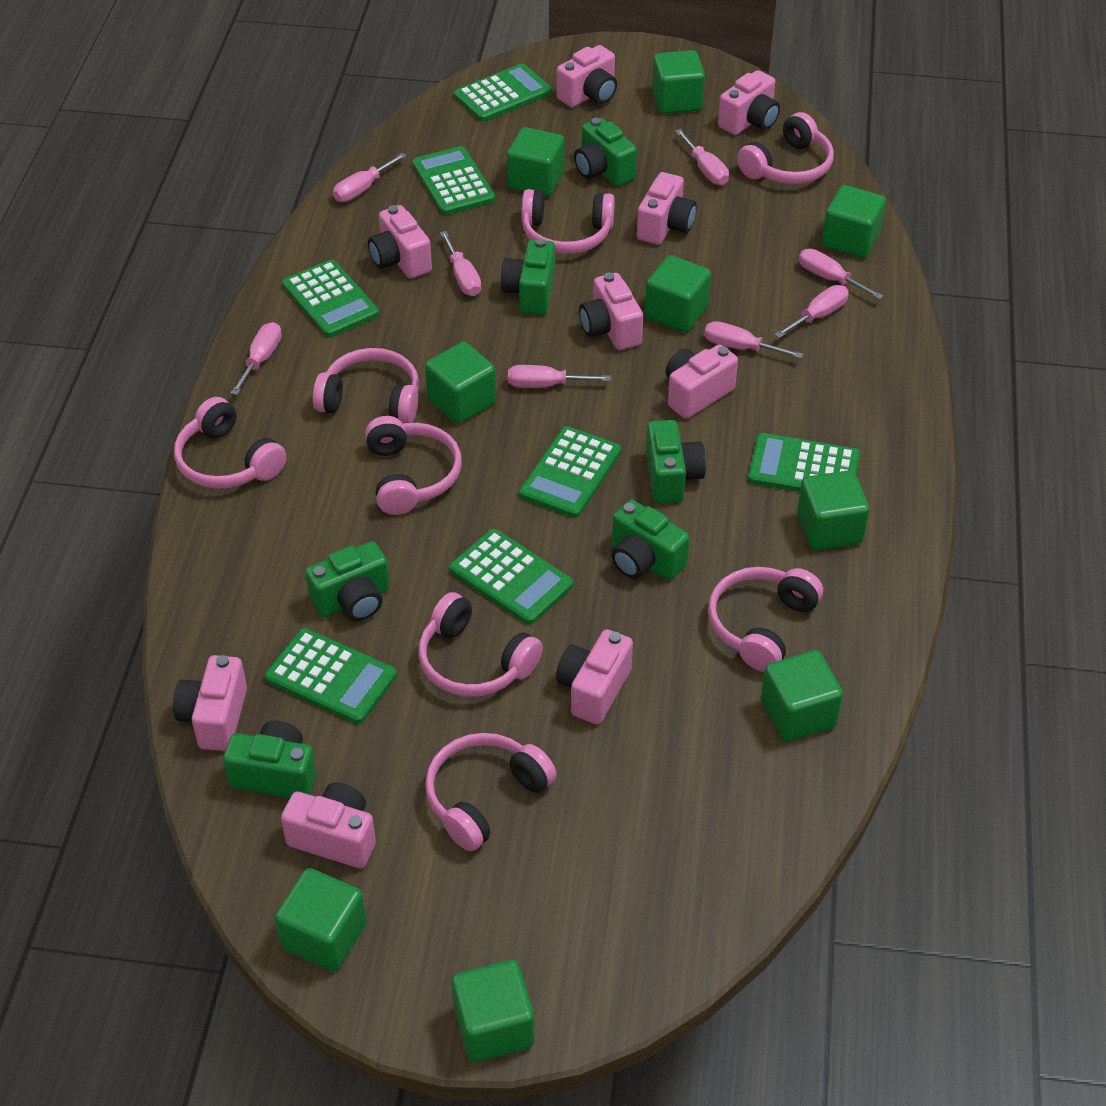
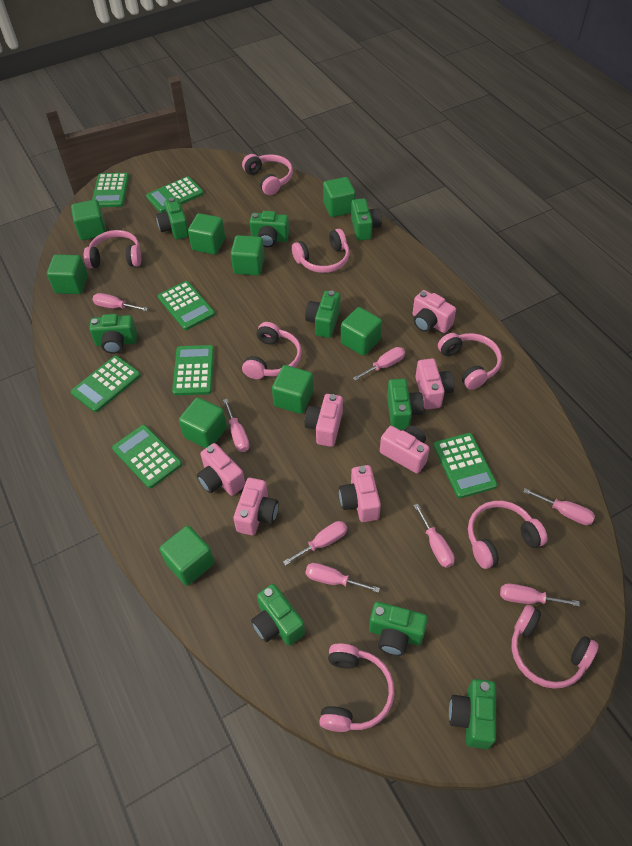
green camera: [223,720,317,798] [305,541,390,621] [501,238,555,315] [574,118,637,186] [611,500,690,581] [646,420,706,504] = 6 -> [89,314,137,354] [156,197,189,240] [250,211,289,248] [251,584,305,646] [305,290,340,338] [351,198,382,241] [369,601,428,656] [387,379,424,430] [449,679,496,749] = 9
pink camera: [173,655,247,751] [281,782,376,868] [368,205,432,279] [556,629,633,725] [557,45,617,107] [579,272,643,350] [637,172,697,245] [666,344,738,419] [718,70,780,135] = 9 -> [197,443,245,496] [233,478,279,535] [304,394,343,447] [339,465,381,522] [380,426,430,473] [413,290,456,333] [415,358,454,409] = 7

